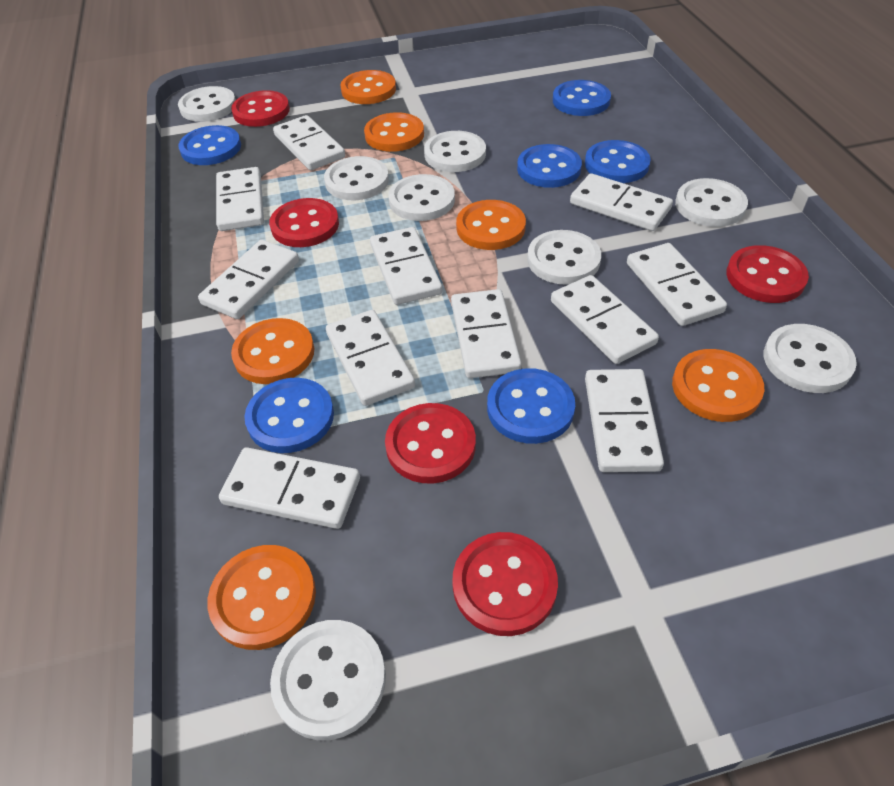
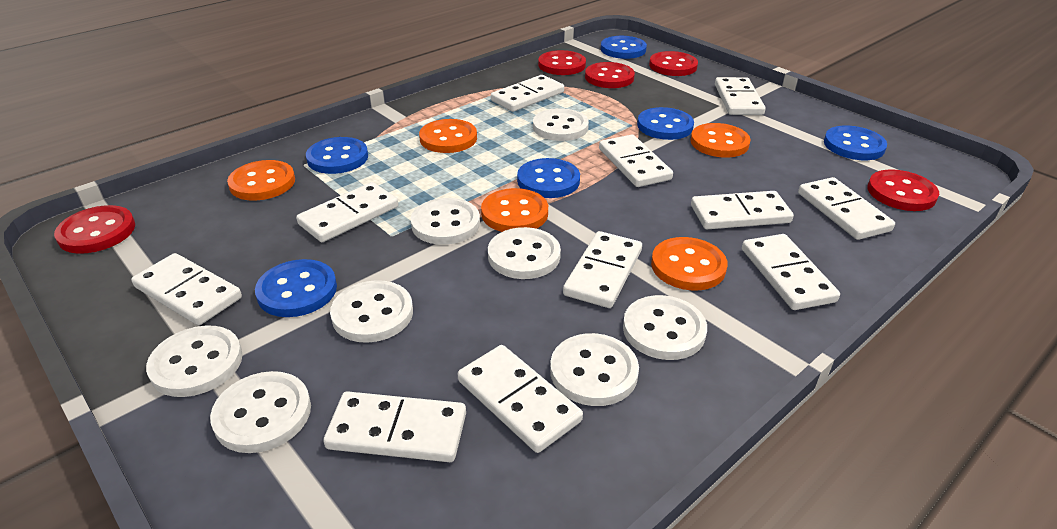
orange button: [208,545,316,650] [231,318,314,384] [340,70,396,104] [364,112,424,152] [456,200,526,250] [672,349,764,422] = 6 -> [227,160,295,201] [419,119,477,153] [481,188,548,232] [651,237,728,290] [690,123,750,158] = 5

